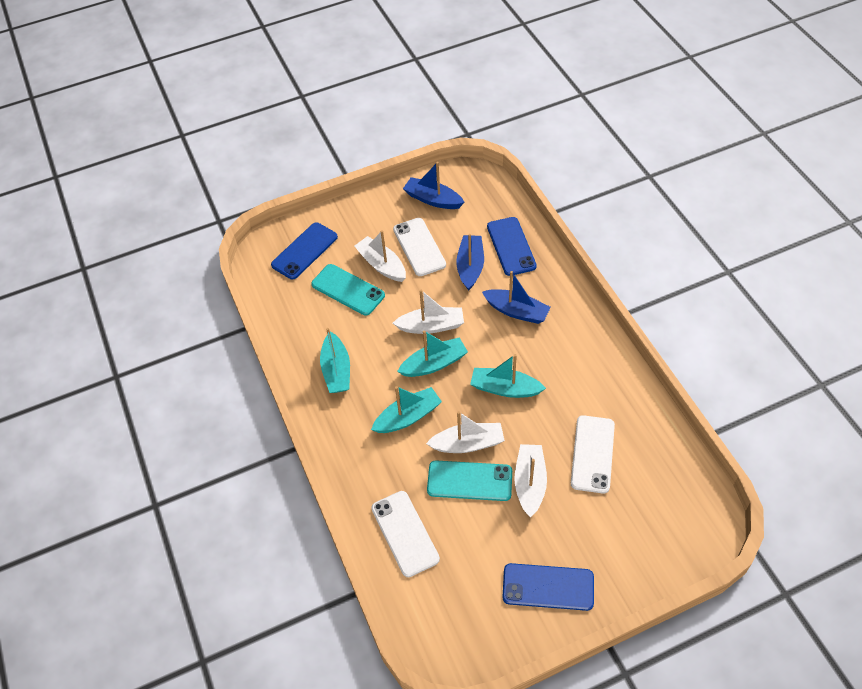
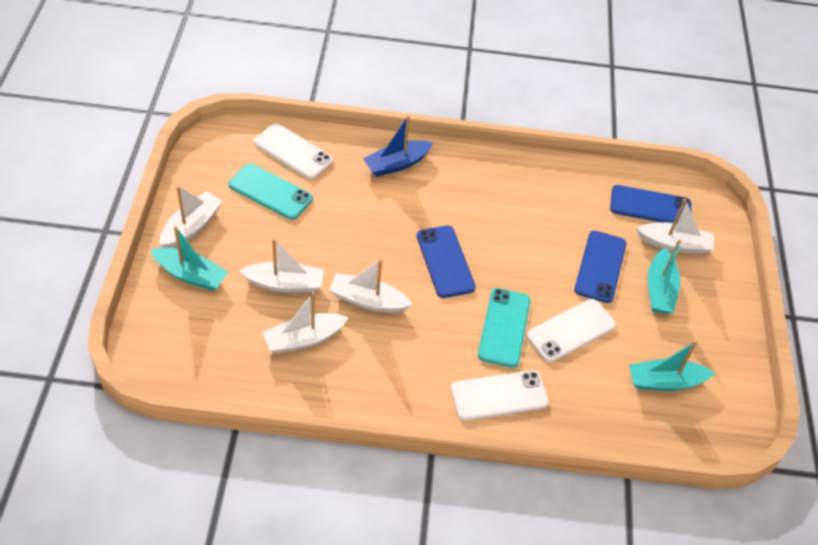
blue boat: [403,162,465,209] [456,234,484,291] [482,271,551,324] = 3 -> [363,115,433,177] = 1
turquoise boat: [320,328,350,393] [371,386,442,433] [397,330,468,377] [470,354,546,398] = 4 -> [150,226,228,291] [629,340,715,391] [648,239,681,314] = 3
white boat: [354,230,406,282] [393,290,464,334] [426,411,505,453] [514,444,547,518] = 4 -> [159,186,223,248] [240,238,324,292] [263,293,349,353] [329,259,413,313] [636,199,714,254] = 5

